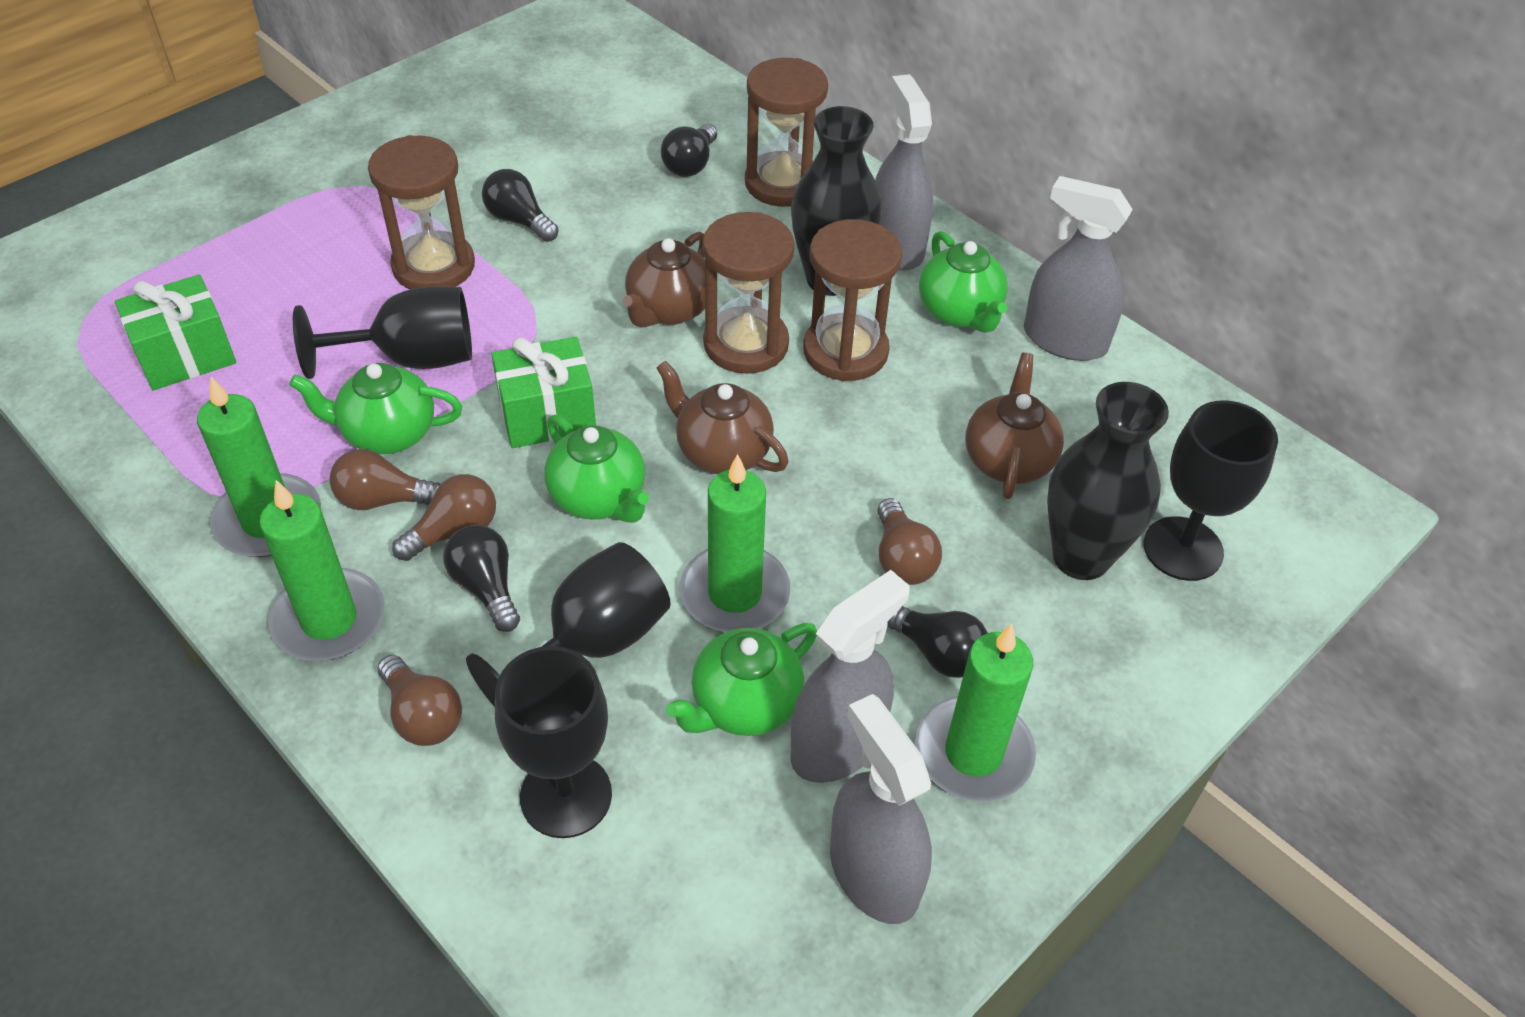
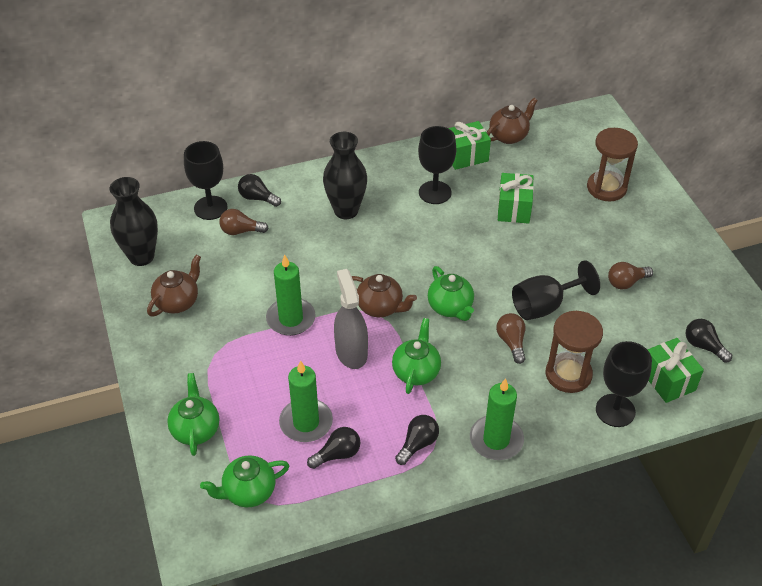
brown hourglass: [368,135,475,289] [702,212,795,374] [745,58,828,207] [803,219,902,381] = 4 -> [546,311,603,393] [587,128,638,202] = 2
brown light bulb: [329,449,441,510] [377,655,462,746] [392,474,496,561] [877,498,942,585] = 4 -> [219,209,269,235] [496,313,526,364] [608,262,653,289] = 3
green candle: [197,377,321,557] [259,480,385,661] [680,454,790,632] [915,624,1036,801] = 4 -> [266,255,316,336] [279,360,333,442] [470,378,524,460] = 3
green gift: [115,274,236,390] [491,337,596,448] = 2 -> [448,121,491,170] [498,173,534,224] [647,338,704,403] = 3
grey spray bottle: [790,570,910,783] [830,694,932,924] [875,74,933,271] [1024,176,1133,361] = 4 -> [334,269,368,369] = 1

